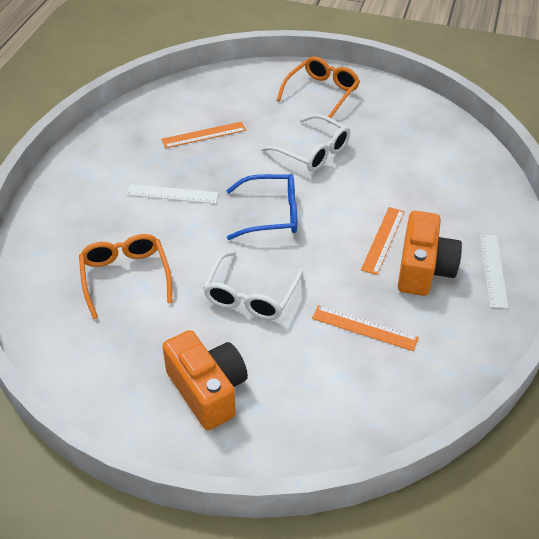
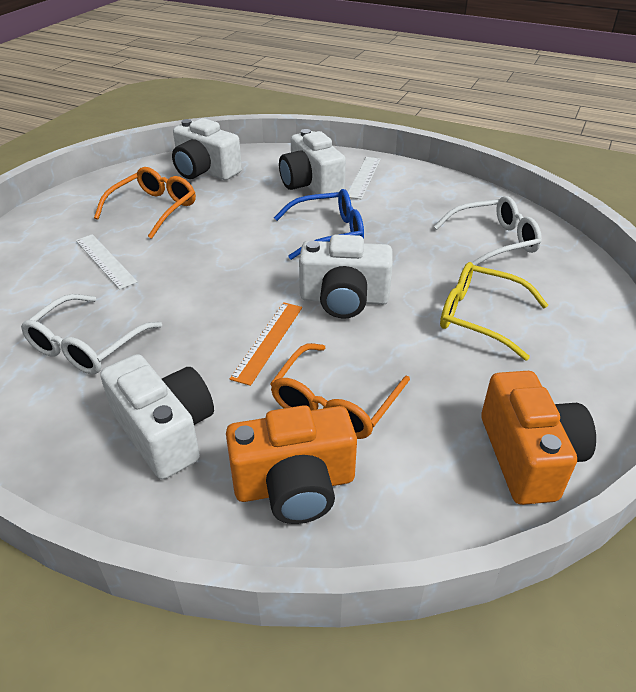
orange ruler: [161,122,246,148] [312,305,419,351] [361,207,405,275] = 3 -> [230,302,302,386] = 1
white camera: none = 0 -> [100,354,214,479] [172,118,242,180] [279,129,346,199] [299,234,393,319] = 4
yellow glasses: none = 0 -> [440,262,548,361] = 1

